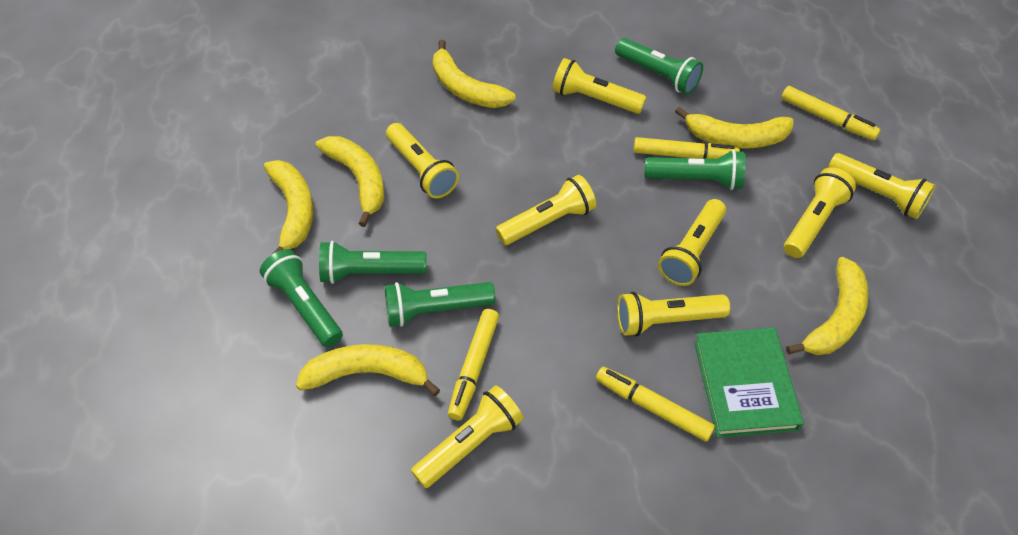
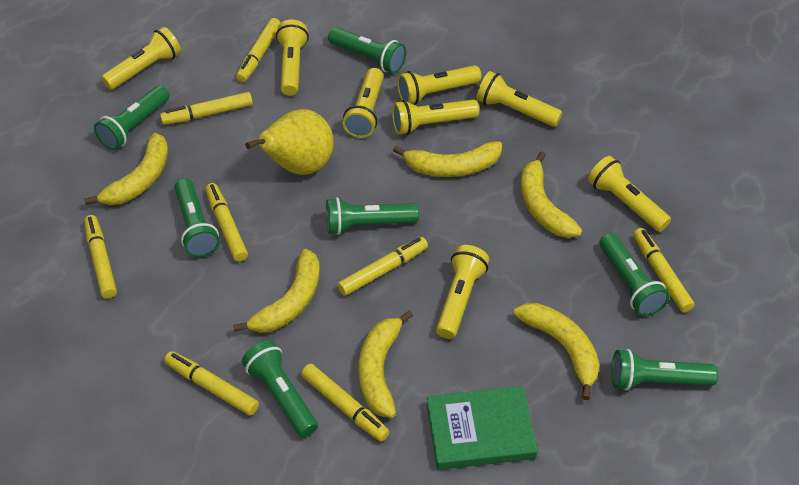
green flashlight: [260,249,343,347] [319,241,427,284] [385,282,495,327] [615,38,703,95] [644,150,746,190] = 5 -> [94,85,169,150] [174,178,220,257] [242,340,318,437] [326,197,419,235] [328,27,406,74] [599,233,669,316] [611,349,718,391] = 7
yellow marker: [448,309,499,420] [596,367,715,442] [633,137,740,159] [781,86,881,140] = 4 -> [84,215,117,299] [160,92,253,125] [164,351,259,416] [205,183,248,262] [236,18,281,82] [301,364,389,442] [337,237,428,296] [633,228,694,313] = 8
yellow pear: none = 0 -> [245,109,334,175] = 1

